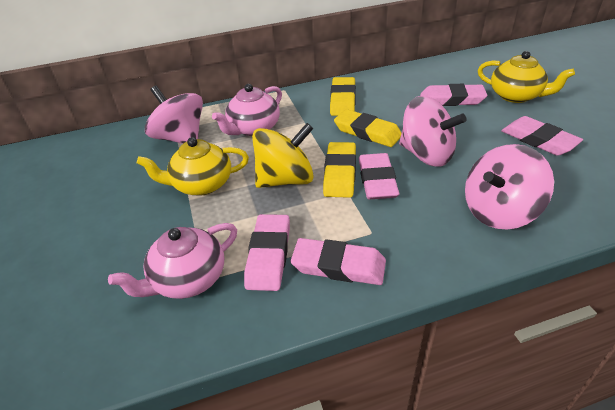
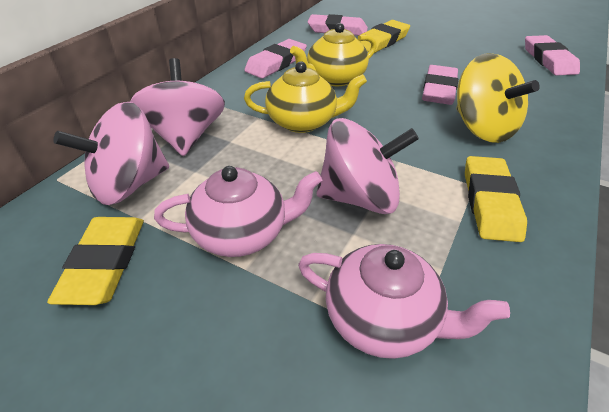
pink eraser: [244,214,290,291] [291,238,386,285] [359,153,400,199] [420,84,487,106] [501,116,583,156] = 5 -> [244,39,307,79] [308,14,368,36] [422,65,458,105] [525,35,580,76] = 4

